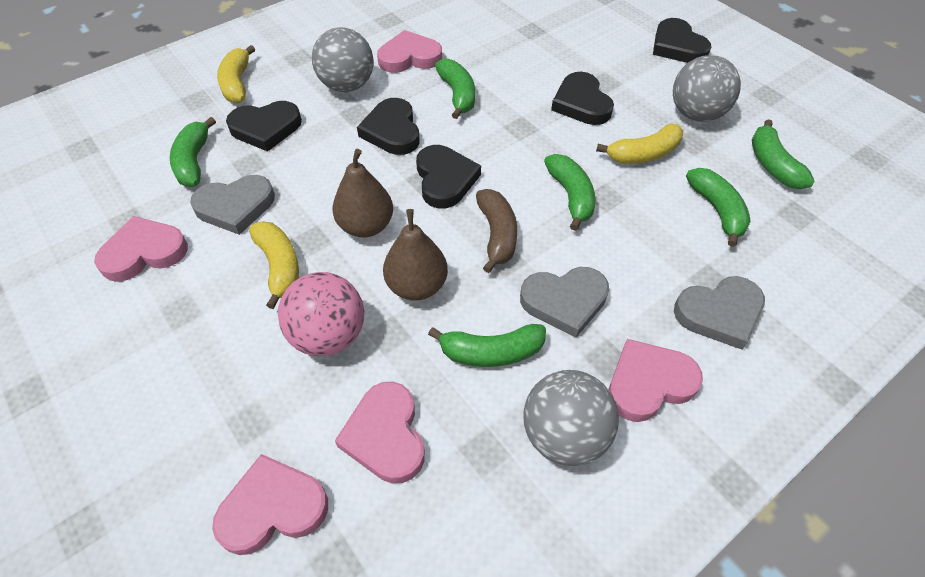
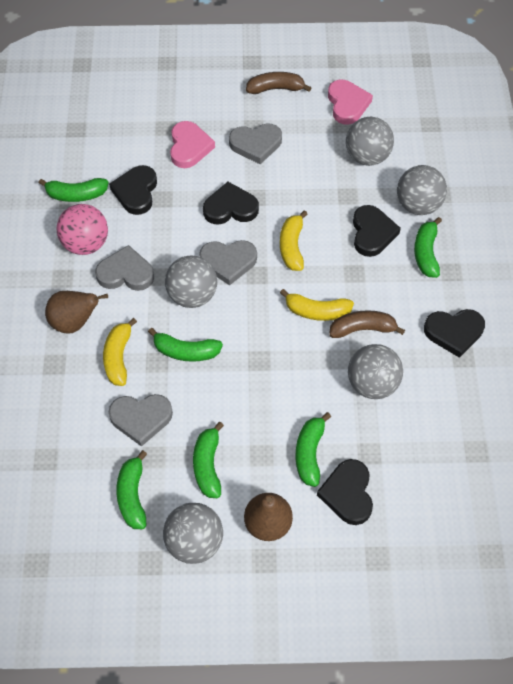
brown banana: [476,189,517,273] = 1 -> [246,72,311,94] [329,310,405,338] = 2
grey ball: [312,27,374,92] [523,370,619,466] [673,55,741,122] = 3 -> [163,503,223,564] [165,256,217,308] [346,117,394,166] [348,344,403,399] [397,165,447,215] = 5
grey heart: [190,175,275,235] [520,267,609,338] [674,276,765,350] = 3 -> [95,245,154,291] [109,394,173,447] [199,240,257,286] [229,123,282,164] = 4
pink heart: [94,216,188,282] [212,454,328,555] [335,381,425,484] [377,30,442,73] [608,339,703,422] = 5 -> [170,121,215,168] [328,80,373,124] = 2

